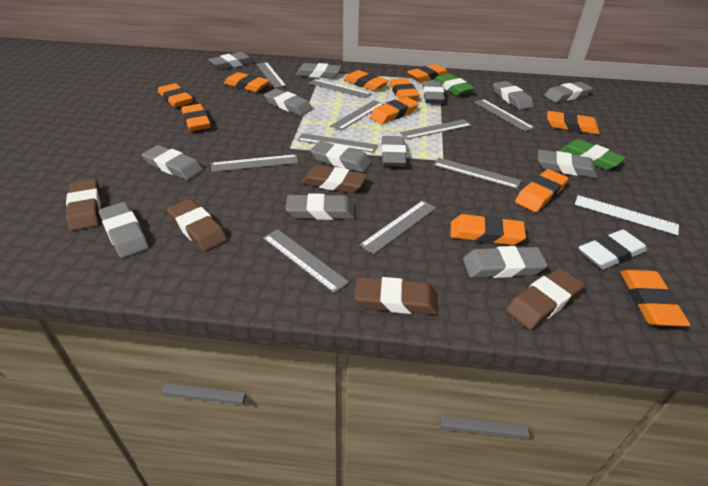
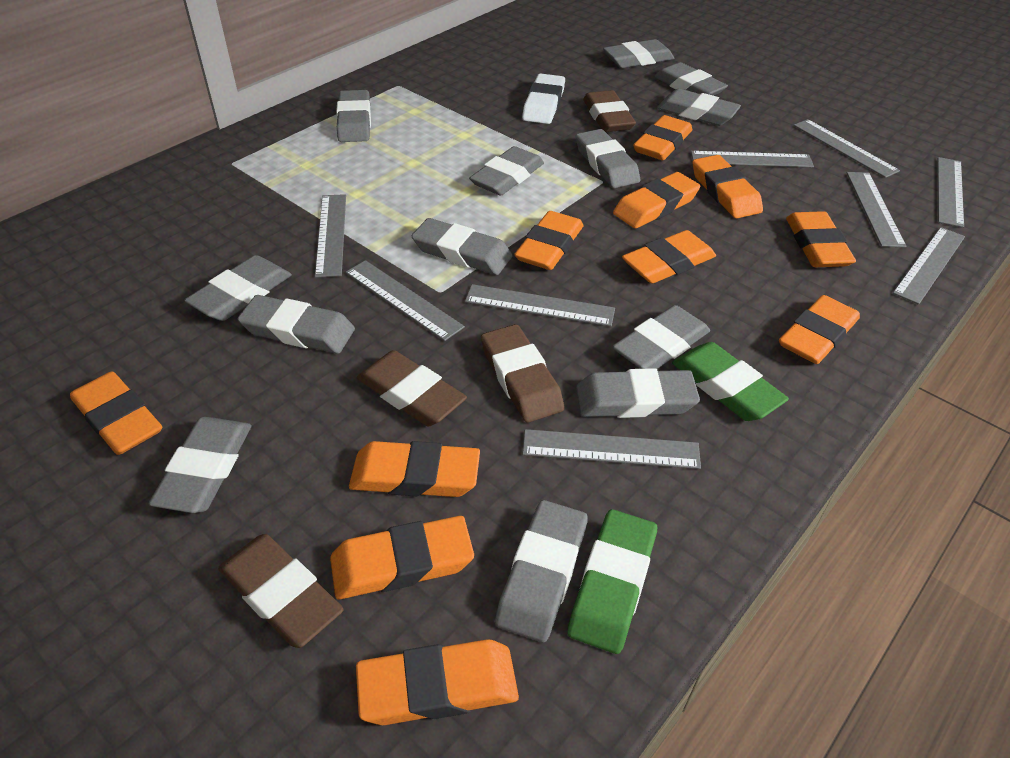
brown eraser: [66,179,101,231] [167,199,227,252] [301,165,367,193] [355,277,438,315] [506,268,584,330] = 5 -> [218,534,344,648] [357,350,467,426] [481,324,565,423] [583,90,636,132] = 4
grey ruler: [211,154,299,172] [256,62,286,88] [263,229,349,293] [297,133,378,153] [308,79,372,98] [330,100,384,130] [359,201,436,254] [400,119,472,140] [433,158,522,189] [474,99,535,131] = 10 -> [315,194,346,278] [345,260,465,341] [465,284,615,327] [522,429,701,469] [691,151,814,167] [794,119,900,178] [847,172,906,247] [893,227,965,305] [938,157,964,228] = 9
white ruler: [575,195,679,235] = 1 -> none = 0

